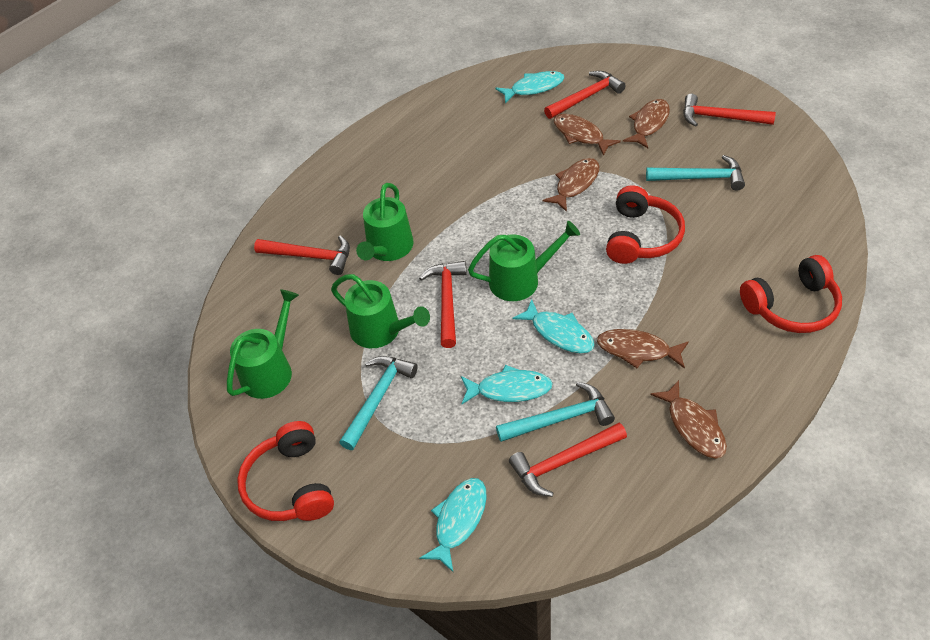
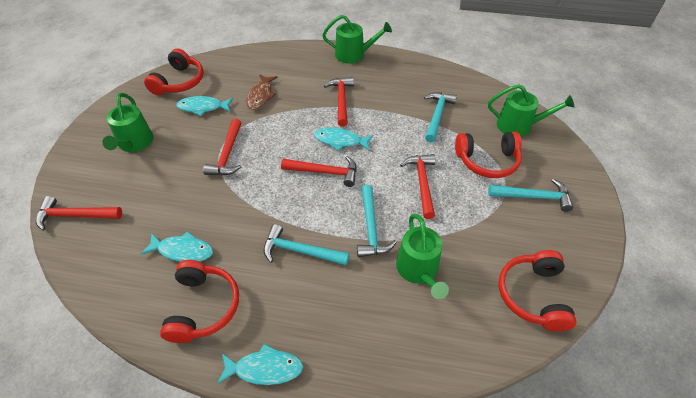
brown fish: [542,158,599,212] [554,114,621,156] [597,329,689,369] [623,99,670,148] [650,380,727,459] = 5 -> [246,74,277,110] = 1
red headphones: [237,421,334,521] [606,185,685,264] [740,255,842,333] = 3 -> [144,49,204,95] [160,260,239,343] [455,132,522,178] [499,250,576,332] = 4
turquoise hammer: [339,356,418,450] [496,382,615,442] [646,155,745,191] = 3 -> [264,224,349,265] [357,185,397,257] [424,92,457,142] [488,179,573,212] = 4

